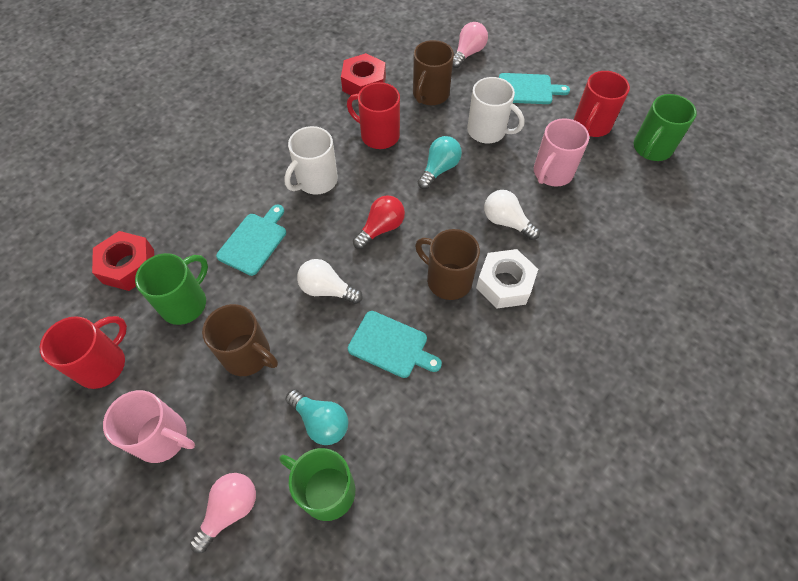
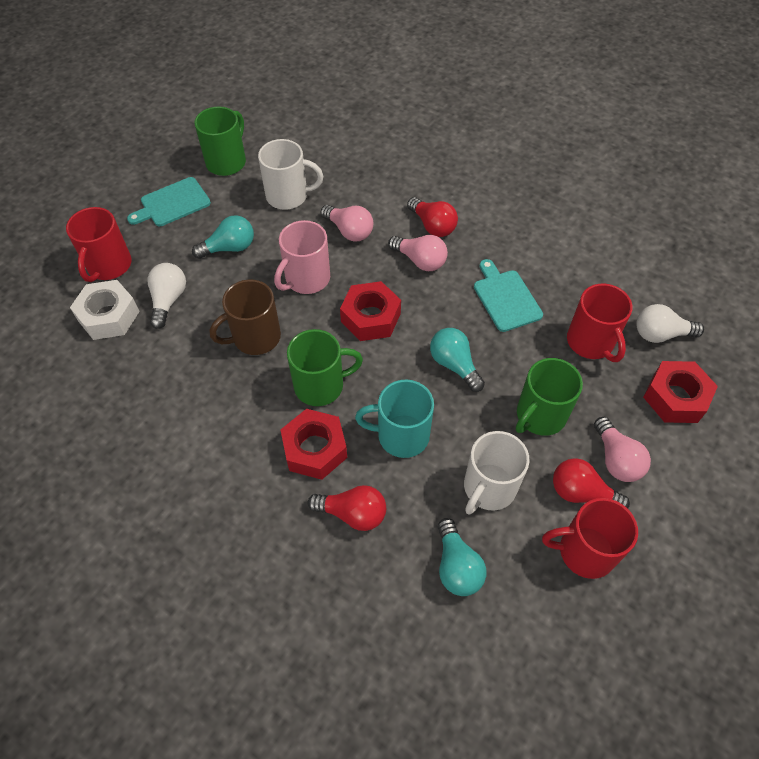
brown mug: [202,304,278,376] [413,40,454,106] [415,229,480,300] = 3 -> [210,280,281,355] = 1
pink light bulb: [190,473,256,553] [452,22,488,68] = 2 -> [321,205,373,241] [388,235,448,271] [594,417,651,482] = 3
pink mug: [103,390,195,463] [534,118,589,187] = 2 -> [274,220,330,294] = 1
red light bulb: [353,195,405,249] = 1 -> [308,485,386,531] [407,197,458,237] [553,458,630,509] = 3
red nut: [92,231,154,291] [341,53,386,95] = 2 -> [281,409,347,480] [340,281,401,341] [643,361,718,423] = 3
turquoise cutting board: [216,205,286,276] [348,311,442,378] [499,73,570,104] = 3 -> [127,177,211,226] [474,259,543,332] = 2
turquoise light bulb: [286,389,348,445] [418,136,462,189] = 2 -> [192,215,254,259] [430,328,485,392] [438,518,486,596] = 3
turquoise mug: none = 0 -> [355,380,434,458] = 1

